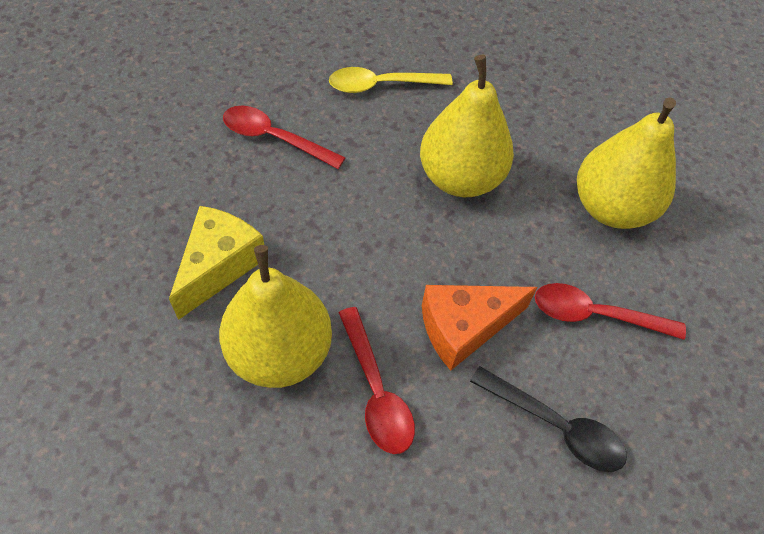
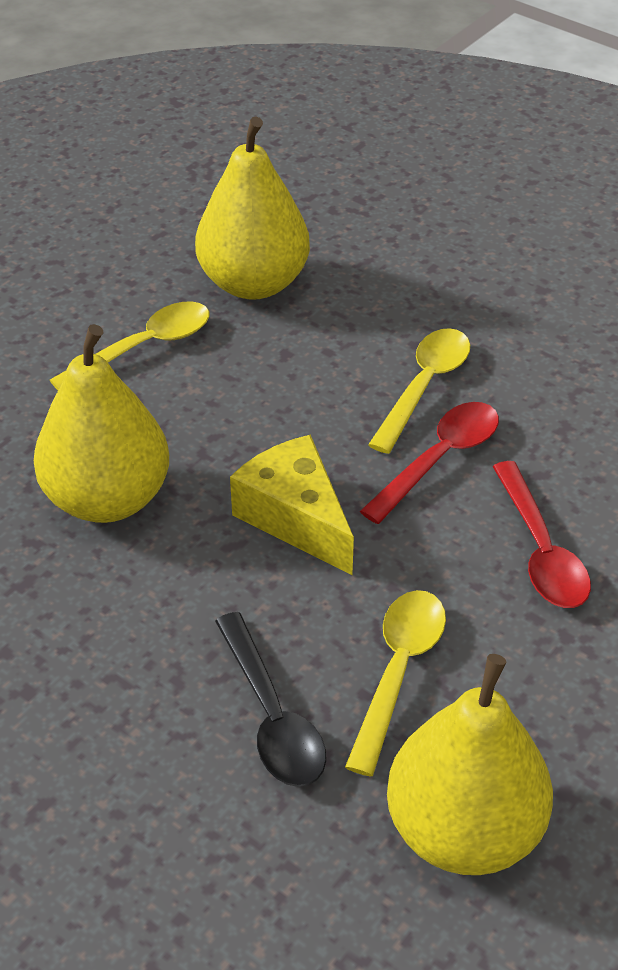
orange cheese: [422,285,538,371] = 1 -> none = 0
red spoon: [223,106,346,169] [339,307,415,454] [535,283,686,340] = 3 -> [360,402,499,524] [493,461,591,608] = 2
yellow spoon: [329,67,453,93] = 1 -> [50,302,209,390] [345,590,446,776] [368,328,470,454] = 3

